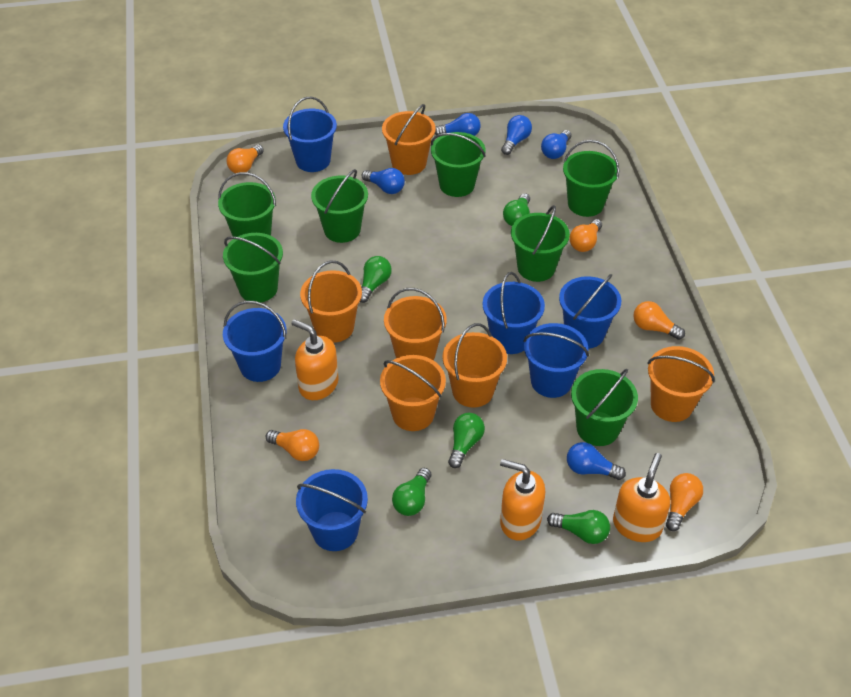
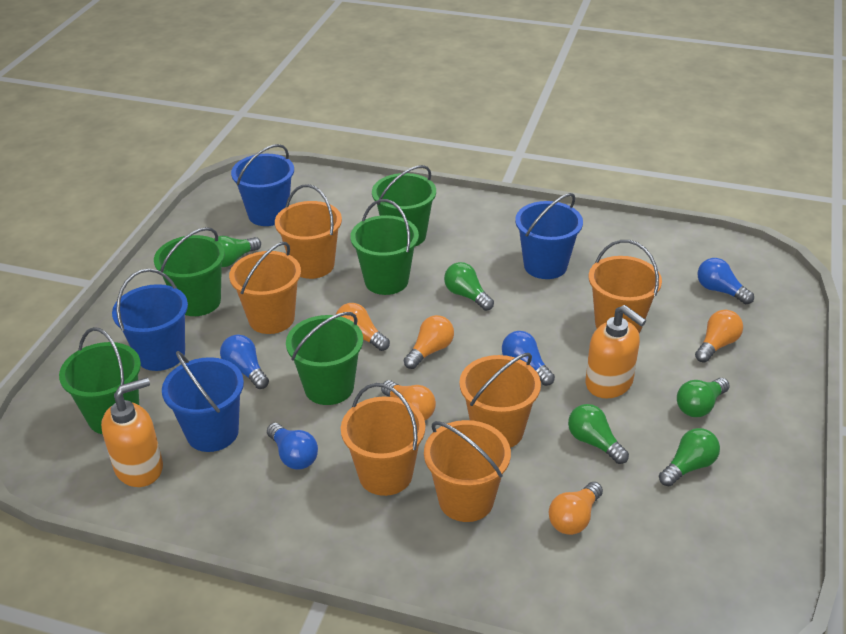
blue bucket: [223,301,287,382] [283,97,337,172] [296,469,368,551] [482,272,545,354] [523,323,589,398] [559,274,621,349] = 6 -> [112,269,188,371] [162,351,244,452] [231,144,294,226] [515,193,583,279] = 4
blue light bulb: [362,168,405,194] [435,113,481,136] [501,115,532,155] [541,130,571,159] [567,442,626,480] = 5 -> [220,335,269,389] [267,423,318,470] [502,331,555,386] [698,258,754,304] = 4
green bucket: [218,172,276,237] [223,233,283,303] [311,169,368,243] [431,132,486,197] [511,205,570,282] [563,140,619,217] [571,369,638,446] = 7 -> [59,327,141,434] [154,227,225,316] [286,312,363,405] [350,199,419,295] [372,165,436,247] = 5
orange soap dispenser: [291,319,339,400] [500,459,546,540] [613,453,670,542] = 3 -> [101,378,163,487] [585,305,646,398] = 2

